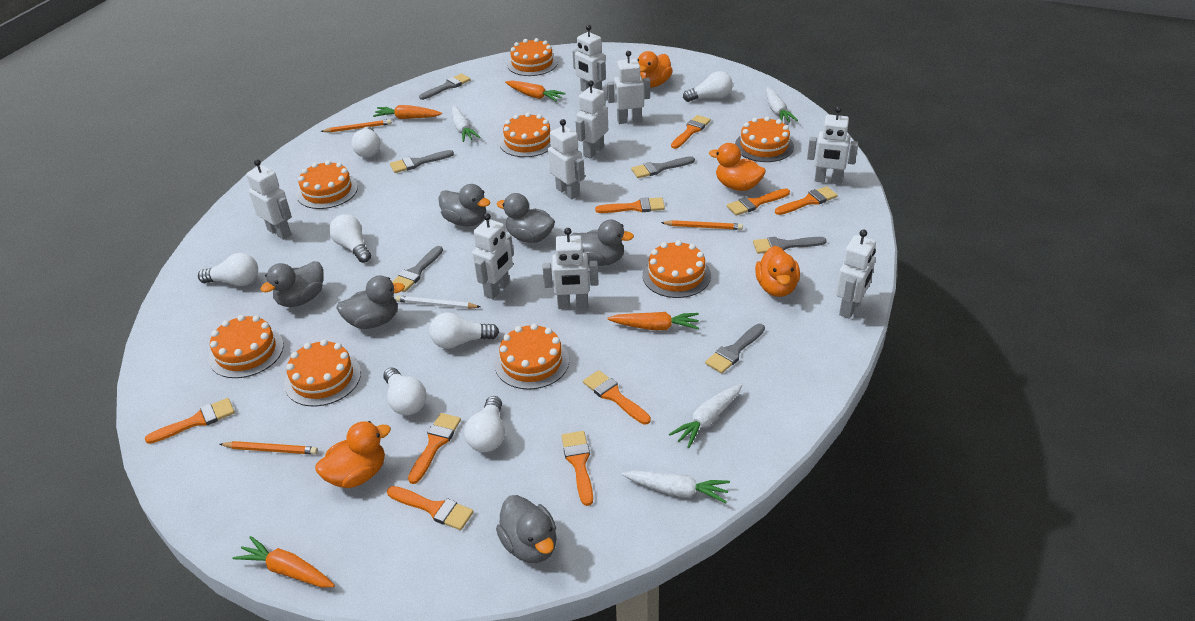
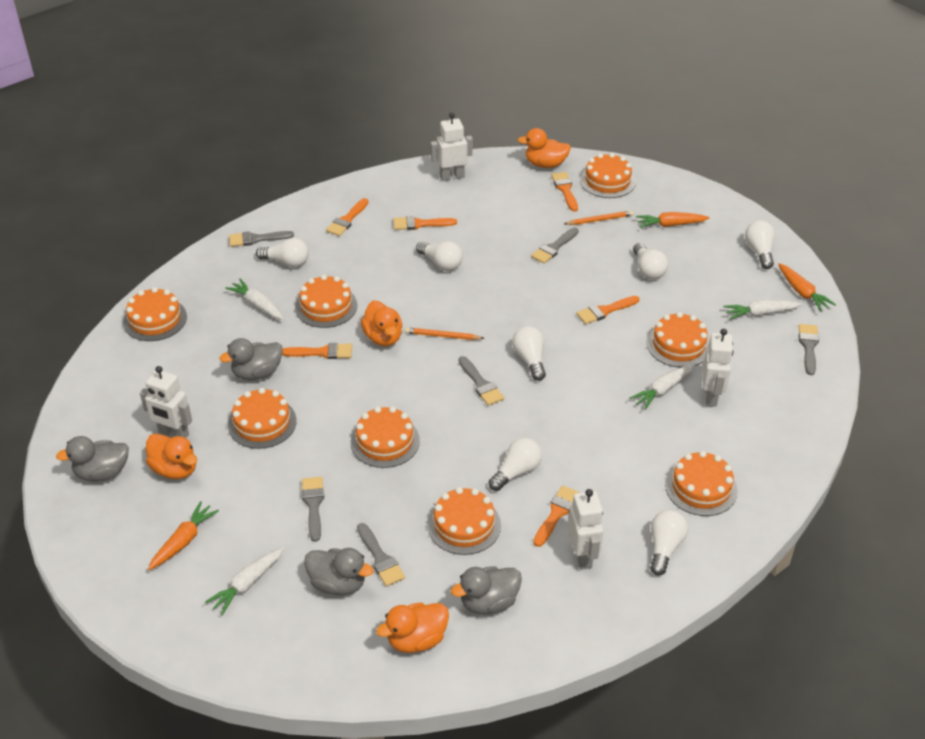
grey duck: [260,261,323,307] [336,275,405,329] [438,184,491,226] [496,193,555,243] [496,495,557,563] [570,220,634,266] = 6 -> [56,436,129,482] [219,338,283,380] [304,548,374,595] [451,566,522,614] = 4
orange brush: [145,398,235,444] [387,486,474,530] [408,413,461,484] [561,431,593,506] [583,370,651,425] [595,197,665,213] [671,115,711,149] [727,188,790,216] [775,186,838,215] = 9 -> [282,343,352,359] [326,198,369,236] [394,216,457,230] [533,485,580,547] [551,172,578,211] [576,296,639,324] = 6
orange carrot: [233,536,335,587] [373,105,442,119] [505,80,566,102] [608,312,699,330] = 4 -> [148,501,219,570] [636,212,710,228] [778,263,836,312] = 3
orange pencil: [220,441,318,455] [321,119,392,133] [661,220,743,230] = 3 -> [405,327,484,340] [564,210,633,225] = 2
white pencil: [395,295,480,309] = 1 -> none = 0
white robot: [246,159,292,240] [472,213,514,299] [543,228,599,309] [548,119,585,199] [572,25,606,92] [576,80,608,159] [607,51,650,124] [807,106,858,184] [836,229,876,319] = 9 -> [140,366,192,438] [430,112,473,181] [568,489,603,570] [703,329,733,407] = 4

